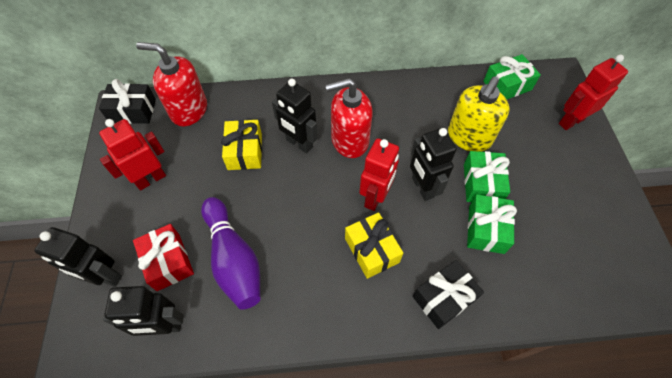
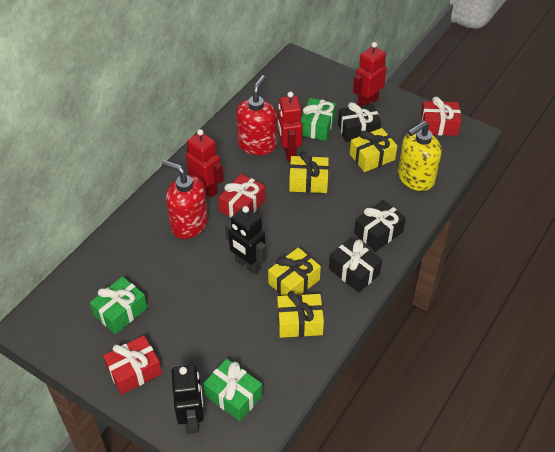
black gift: [99,79,156,124] [413,260,484,329] = 2 -> [329,238,382,292] [338,102,381,142] [354,200,406,252] = 3
black robot: [34,227,122,287] [103,286,184,336] [272,79,318,154] [410,128,457,201] = 4 -> [172,365,204,434] [225,206,266,274] = 2
purple bowling pin: [201,197,260,310] = 1 -> none = 0
red gift: [133,224,194,291] = 1 -> [103,335,162,395] [218,174,266,218] [421,97,461,136] = 3
yellow gift: [221,120,262,170] [345,212,403,279] = 2 -> [268,247,321,296] [277,291,324,338] [289,152,329,193] [350,128,397,172] = 4

